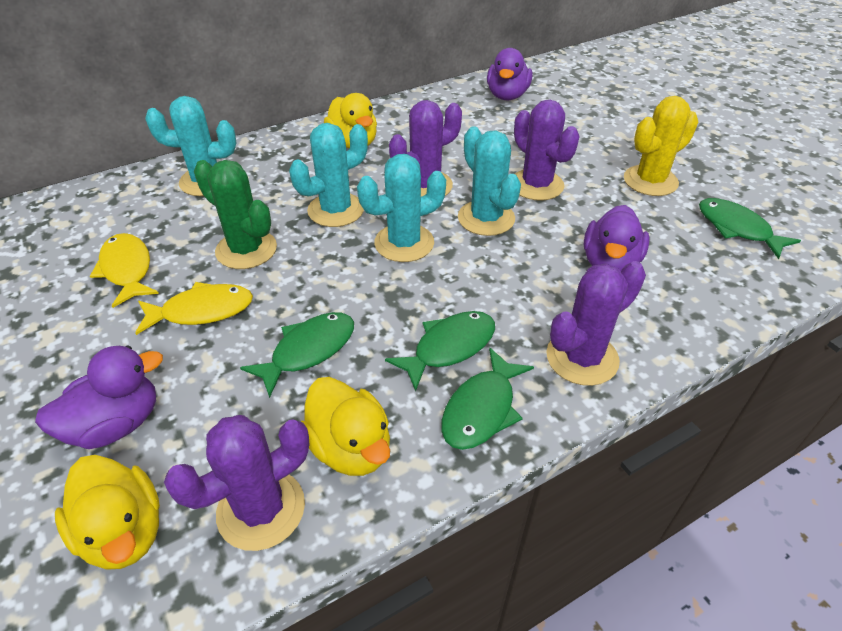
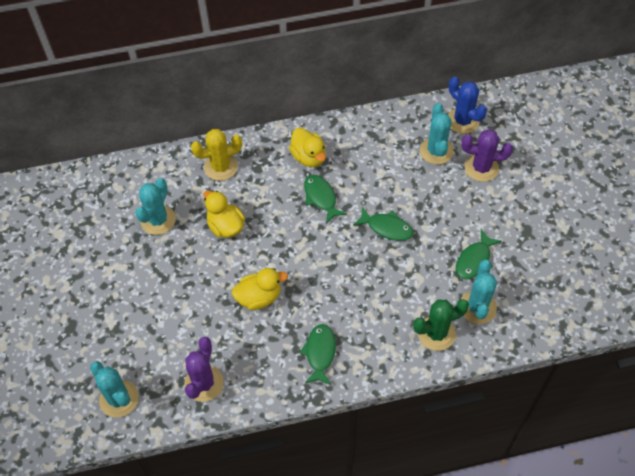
blue cactus: none = 0 -> [448,76,487,134] = 1
purple cactus: [164,415,309,551] [389,100,462,196] [514,100,580,201] [546,261,646,386] = 4 -> [184,337,224,402] [462,129,513,182] = 2
purple duck: [35,345,163,449] [487,48,532,100] [584,205,649,271] = 3 -> none = 0
yellow fish: [90,233,159,308] [135,282,253,335] = 2 -> none = 0

